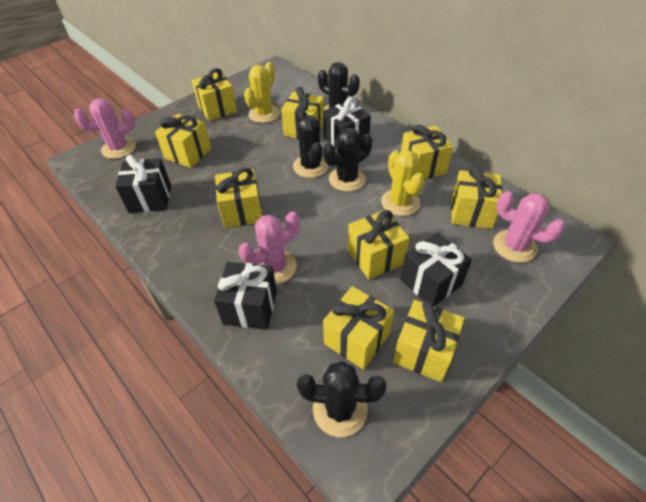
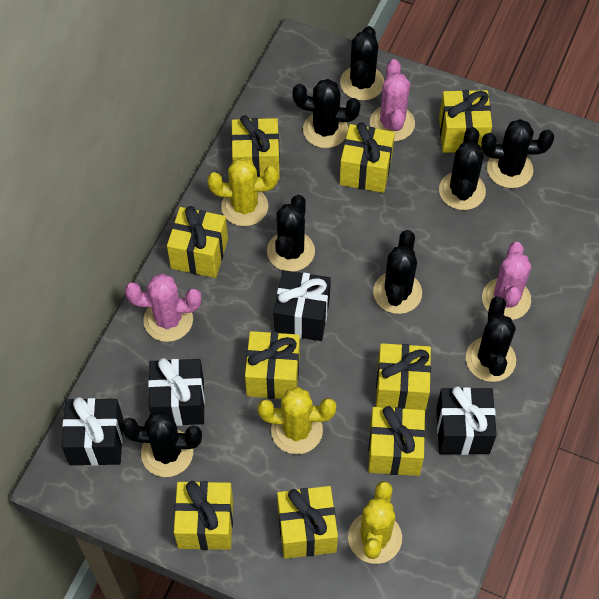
black cactus: [293,110,329,178] [297,361,386,437] [318,62,360,110] [323,128,372,192] = 4 -> [121,410,202,477] [267,195,315,272] [292,79,360,148] [340,26,384,101] [373,230,422,314] [439,127,486,210] [466,297,516,382] [481,119,554,188] = 8
yellow cactus: [244,62,280,123] [381,150,425,216] = 2 -> [207,157,278,226] [258,387,336,454] [348,481,402,564] = 3

